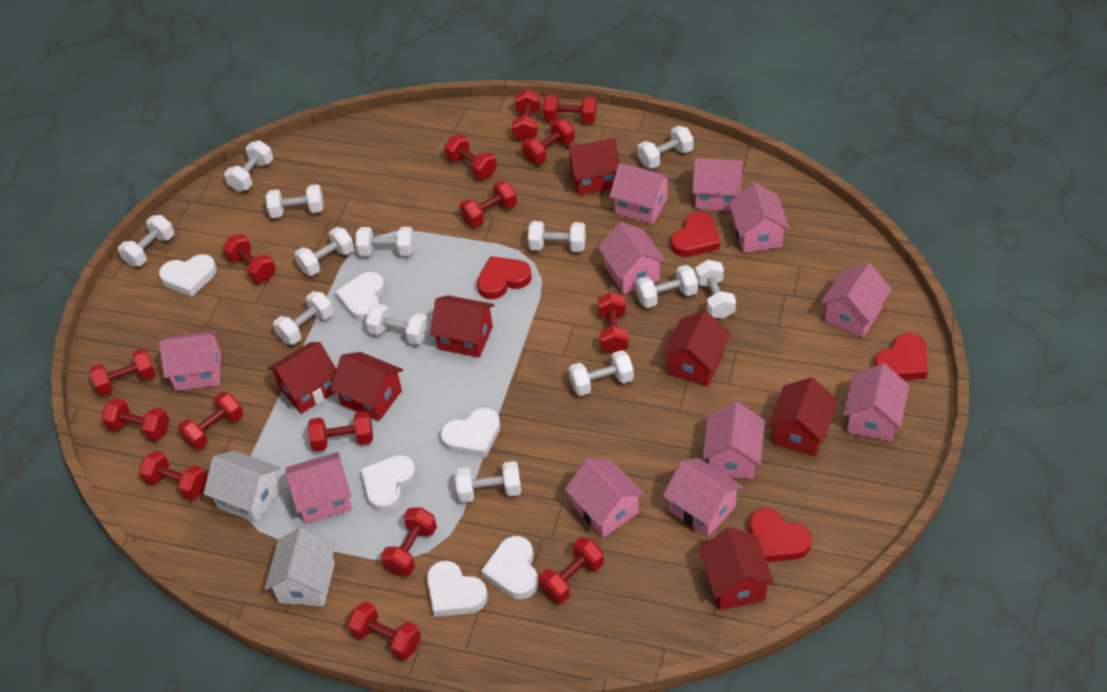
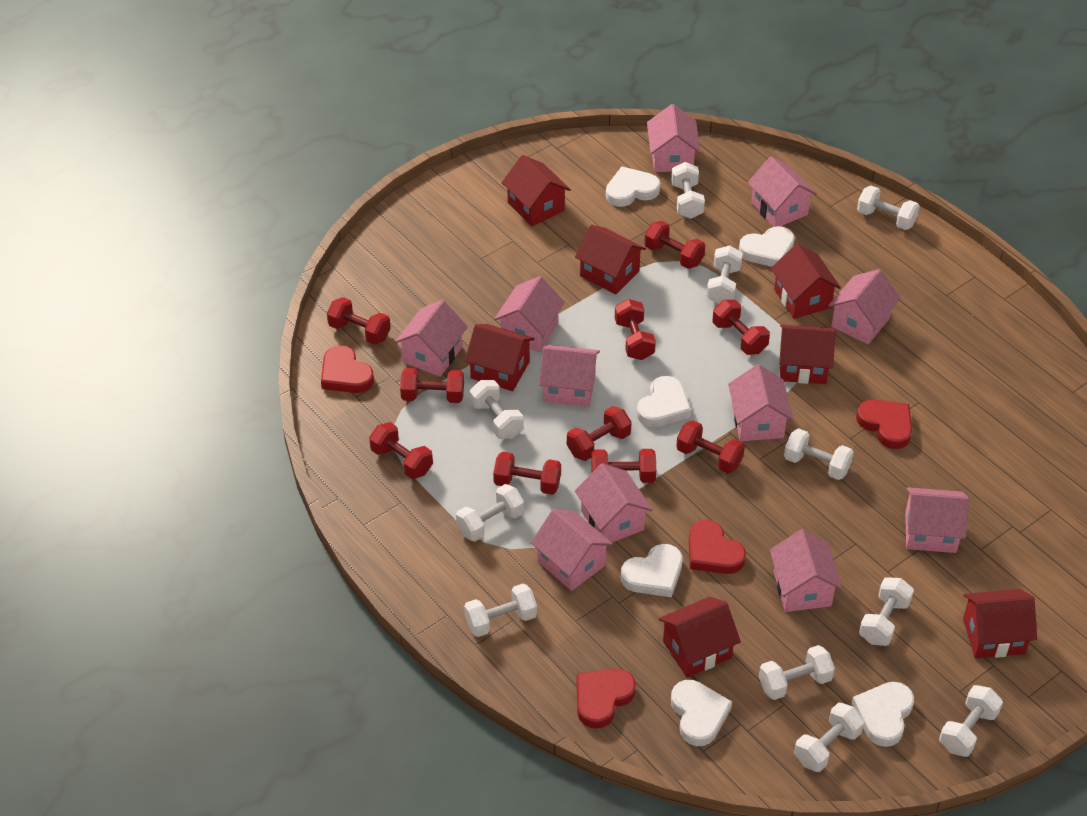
red dumbbell: [90,348,156,396] [101,398,169,441] [139,450,207,500] [178,392,243,450] [222,234,276,283] [308,411,373,451] [347,601,421,660] [381,508,437,576] [444,135,497,179] [459,181,517,227] [512,89,540,141] [522,119,575,165] [538,537,604,604] [543,94,597,123] [598,292,628,353] = 15 -> [327,297,391,345] [369,422,433,479] [400,368,464,403] [493,452,561,495] [567,406,632,461] [591,449,656,483] [615,299,656,360] [644,221,705,269] [676,420,745,473] [713,300,770,355] = 10
white dumbbell: [118,215,174,267] [224,140,273,192] [266,184,324,218] [273,291,334,345] [294,227,354,276] [355,227,414,256] [366,304,429,345] [455,461,521,503] [528,221,586,252] [569,350,634,396] [636,265,698,308] [638,126,693,169] [695,260,736,319] = 13 -> [456,484,524,541] [464,584,537,637] [470,380,524,439] [671,162,705,219] [706,246,743,304] [759,645,835,700] [784,428,854,480] [794,702,864,772] [857,185,920,230] [859,577,914,646] [939,685,1003,757] = 11
white house: [204,450,281,523] [265,527,336,606] = 2 -> none = 0

